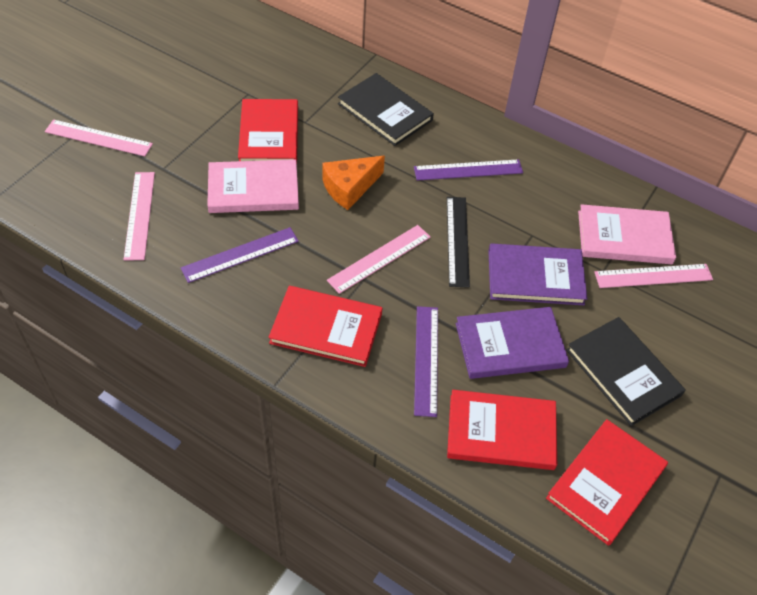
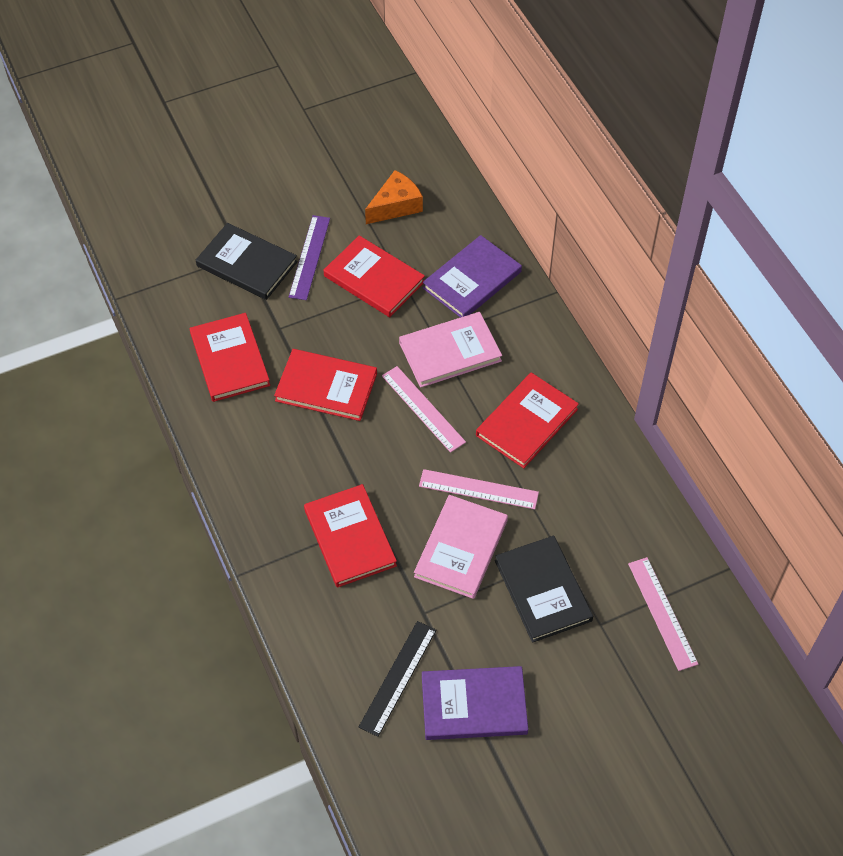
pink ruler: [45,119,153,156] [123,172,155,261] [327,225,431,294] [594,264,713,288] = 4 -> [382,366,466,453] [419,469,539,509] [628,557,698,671] = 3
purple ruler: [181,227,299,283] [414,159,523,181] [414,306,438,417] = 3 -> [289,215,330,300] = 1
red book: [238,99,298,162] [269,286,382,367] [447,390,557,470] [546,419,668,546] = 4 -> [190,313,270,402] [274,349,377,421] [304,484,397,588] [324,235,425,317] [476,373,579,468] = 5

